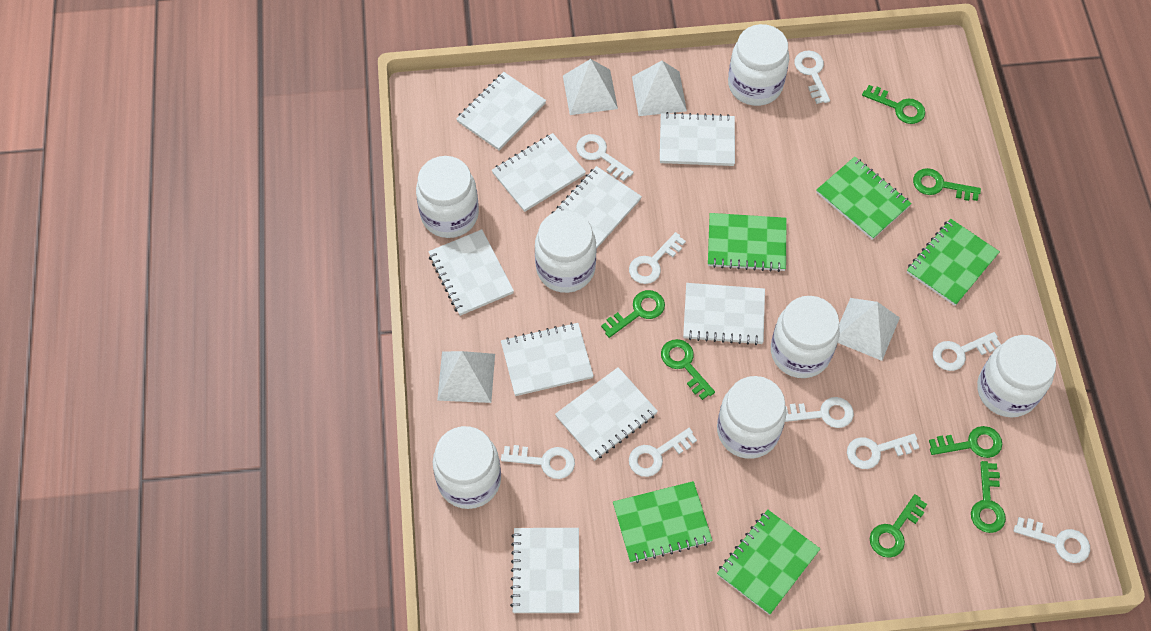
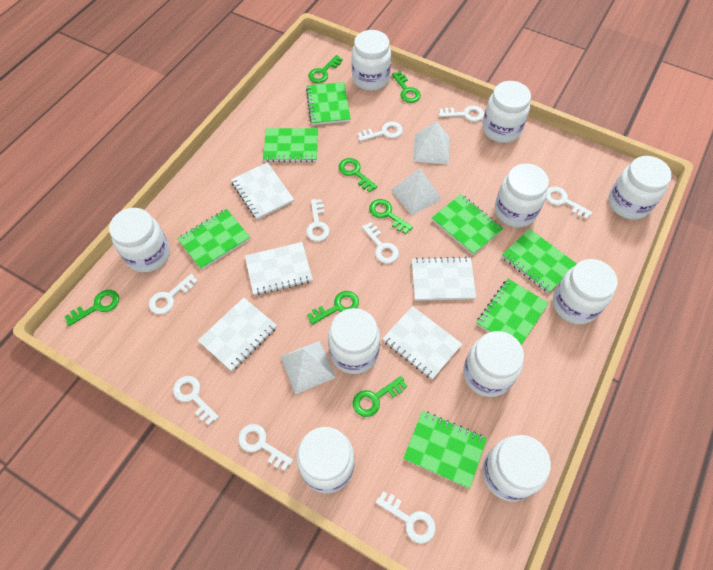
green notebook: [613,481,713,563] [708,213,787,272] [717,509,820,615] [816,157,912,240] [907,219,1000,306] = 5 -> [177,209,250,270] [263,128,318,162] [306,82,351,125] [403,411,487,489] [432,194,503,255] [477,279,549,345] [502,228,577,294] = 7
white jar: [416,156,479,238] [433,426,501,509] [535,210,596,293] [717,376,786,459] [728,24,789,106] [771,296,840,378] [977,335,1056,418] = 7 -> [109,208,170,272] [296,427,355,493] [328,308,380,374] [352,30,391,91] [463,331,524,397] [482,81,531,143] [482,435,551,501] [495,163,549,228] [553,259,618,324] [608,156,672,220] = 10
white notebook: [428,229,514,316] [456,72,546,150] [492,133,586,212] [501,323,594,396] [510,528,579,613] [552,166,642,249] [555,367,658,461] [660,112,735,166] [683,283,765,345] = 9 -> [198,297,277,371] [231,162,294,220] [245,242,313,295] [382,306,462,380] [412,256,476,301] = 5
white pyramid: [437,351,495,403] [563,59,618,115] [632,61,687,116] [838,298,900,361] = 4 -> [280,341,336,394] [391,168,441,215] [413,121,450,165] = 3

